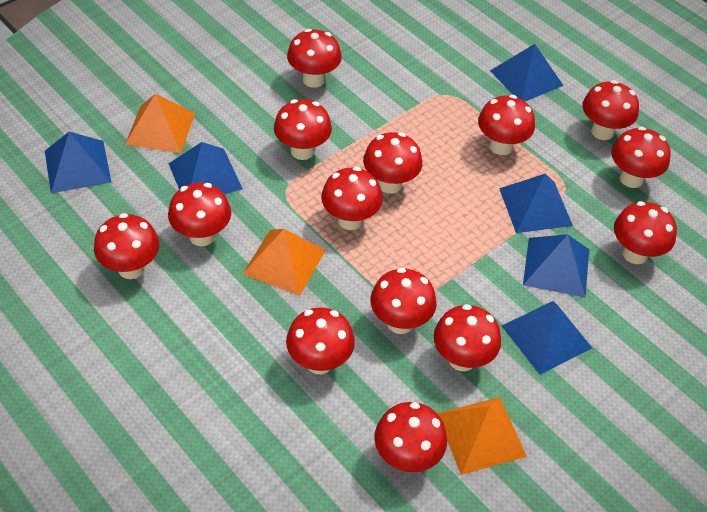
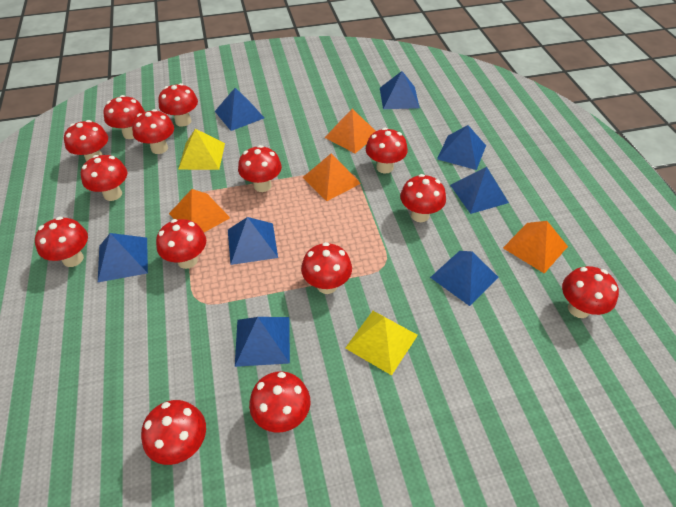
blue pyramid: [45,132,112,193] [169,142,243,194] [490,44,563,101] [499,173,573,233] [502,301,592,375] [523,234,589,297] = 6 -> [98,233,148,282] [215,88,264,131] [228,217,278,265] [235,317,290,367] [380,71,420,109] [430,251,499,306] [437,125,486,170] [450,167,509,214] = 8
orange pyramid: [125,94,195,153] [243,229,326,296] [437,397,527,475] = 3 -> [169,189,230,232] [303,153,361,201] [324,109,376,153] [503,221,568,274] = 4
yellow pyramid: none = 0 -> [178,129,225,170] [345,311,418,375] = 2

